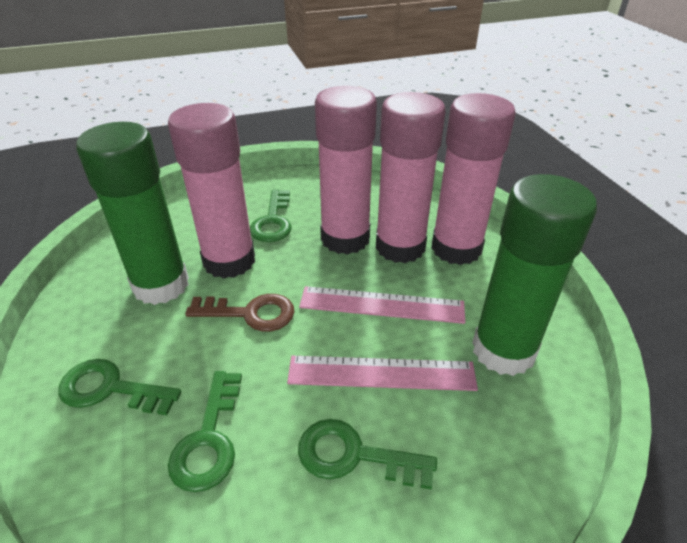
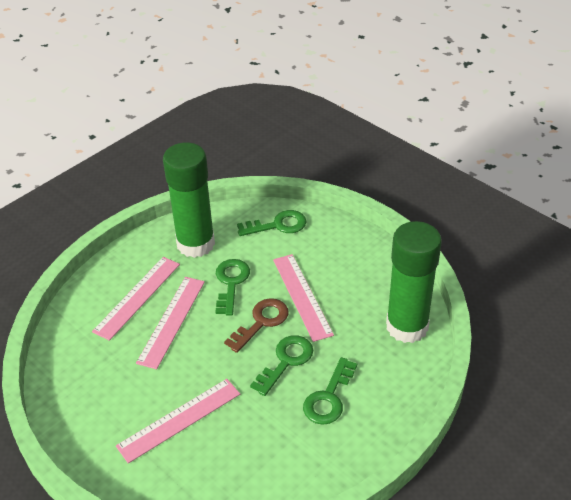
pink glue stick: [168,103,255,279] [315,86,377,255] [376,92,446,263] [431,93,516,265] = 4 -> none = 0
pink ruler: [287,356,478,391] [299,286,465,324] = 2 -> [92,257,180,341] [116,379,240,463] [136,277,205,369] [273,254,334,342] = 4

